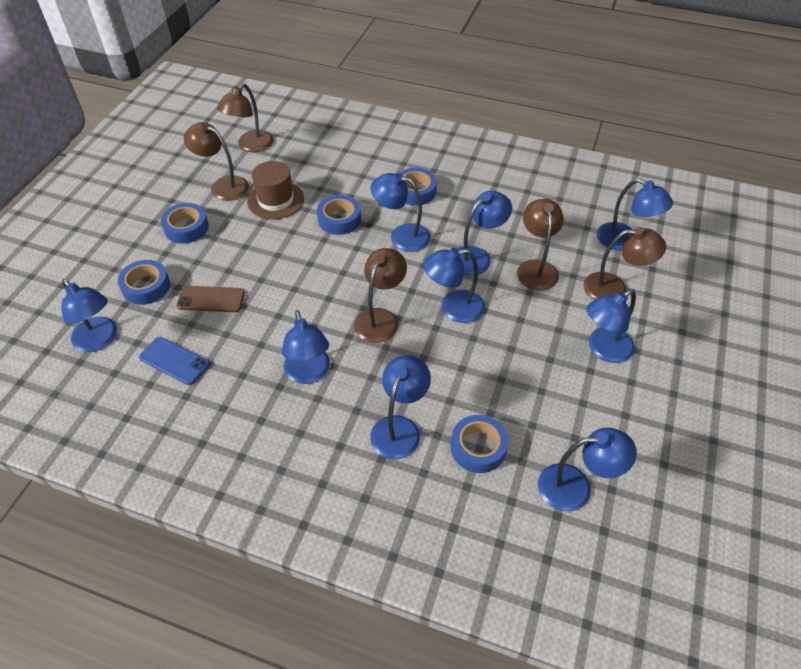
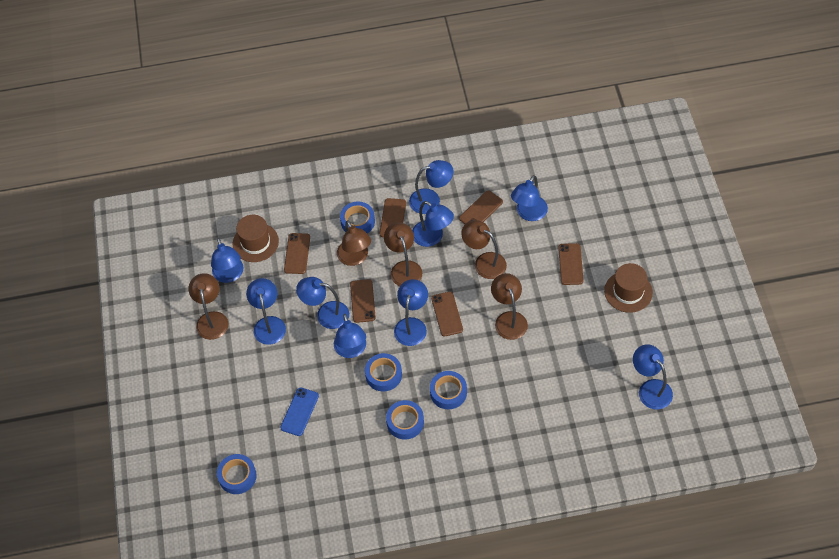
brown hat: [247,161,304,220] = 1 -> [232,215,279,262] [604,263,653,313] = 2
brown phone: [177,286,245,312] = 1 -> [284,233,310,274] [350,279,376,323] [380,198,406,237] [431,292,463,337] [459,191,503,224] [558,243,584,285] = 6

